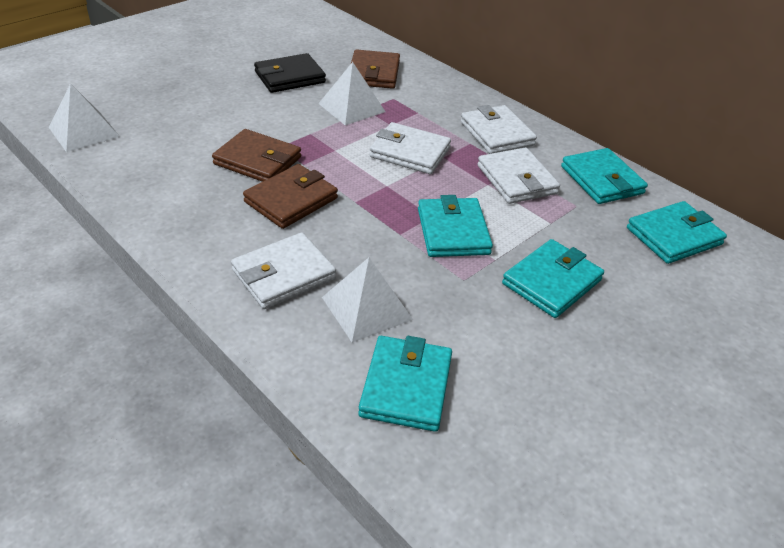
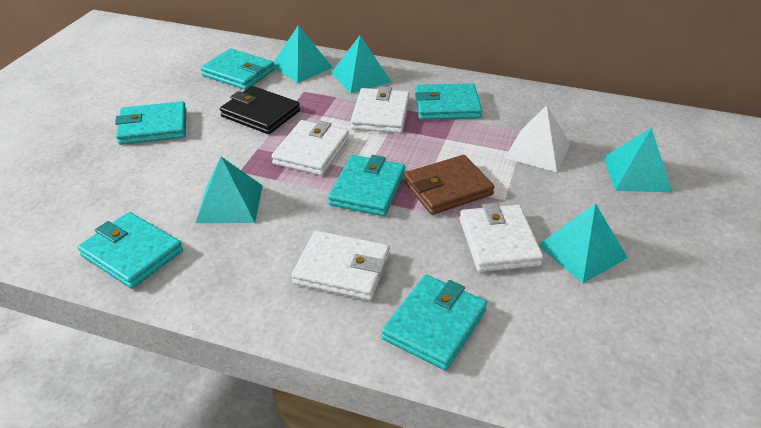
brown wallet: [212,129,301,182] [243,164,338,229] [351,49,400,89] = 3 -> [404,155,495,215] = 1
turquoise pyramid: none = 0 -> [196,157,263,223] [273,25,333,83] [331,36,391,93] [538,203,628,283] [603,128,672,192] = 5
turquoise wallet: [358,336,452,432] [418,195,493,257] [502,239,604,318] [561,148,648,204] [627,201,727,264] = 5 -> [77,212,183,289] [115,101,186,145] [201,48,275,90] [328,155,405,216] [381,275,487,370] [415,83,482,120] = 6
white pyramid: [49,83,120,152] [318,62,386,125] [322,258,413,343] = 3 -> [505,105,570,172] = 1

